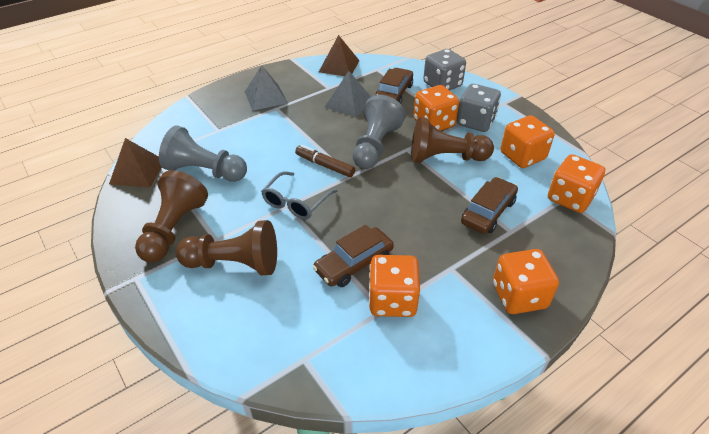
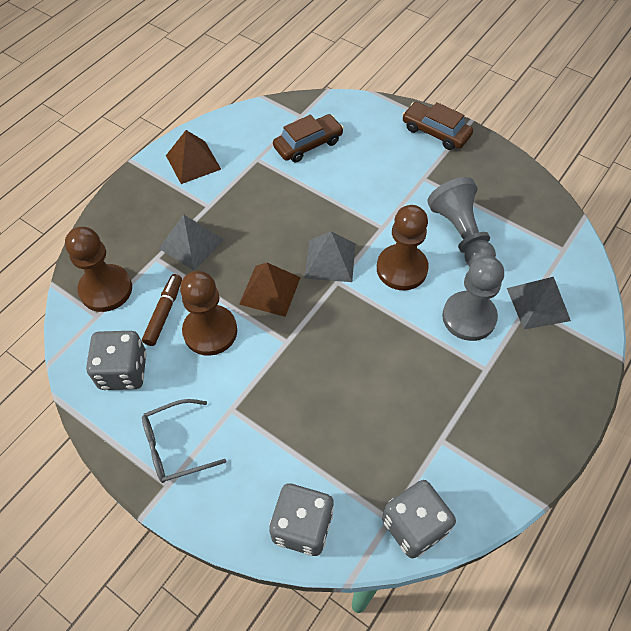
brown car: [313,225,394,287] [375,68,413,104] [461,177,518,234] = 3 -> [273,114,344,162] [402,102,473,150] = 2
grey dice: [423,49,466,91] [457,84,501,132] = 2 -> [86,331,147,390] [269,483,334,556] [382,480,456,558] = 3
grey pyramid: [245,65,288,111] [325,71,371,117] = 2 -> [159,214,224,271] [304,231,355,282] [507,277,571,329] = 3
orange dice: [369,255,420,317] [413,85,459,131] [493,249,559,314] [501,115,555,168] [548,154,605,213] = 5 -> none = 0

